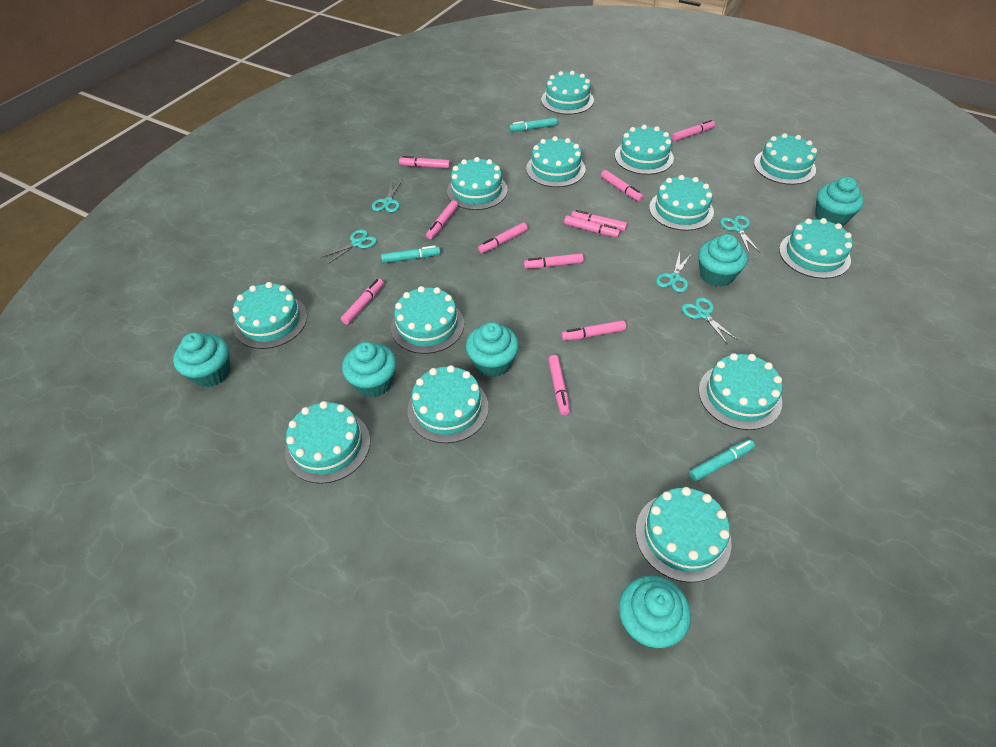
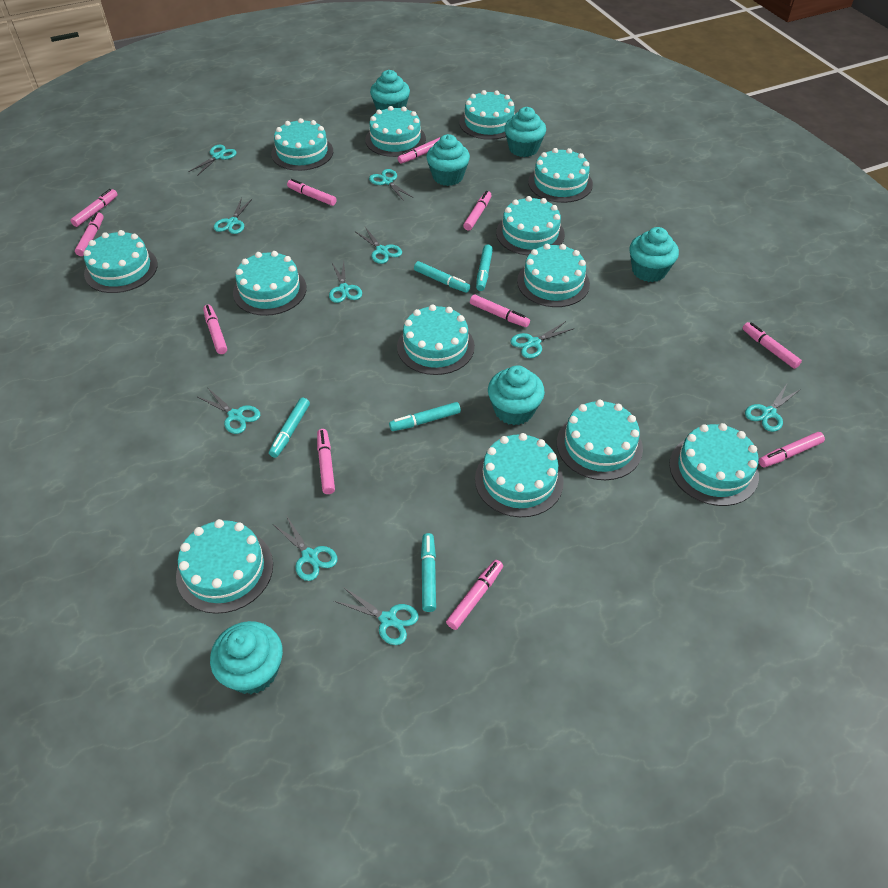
turquoise marker: [381,246,440,263] [509,118,557,132] [689,439,755,481] = 3 -> [269,398,310,458] [389,402,461,431] [414,261,470,293] [421,533,436,612] [476,245,493,291] = 5
turquoise scissors: [321,229,377,264] [372,179,403,213] [656,252,692,292] [682,297,738,345] [720,215,760,253] = 5 -> [188,145,237,176] [198,387,260,434] [214,198,252,234] [273,515,338,581] [329,262,362,303] [334,587,419,645] [356,227,402,264] [369,169,414,201] [510,321,574,358] [745,384,801,432] = 10

